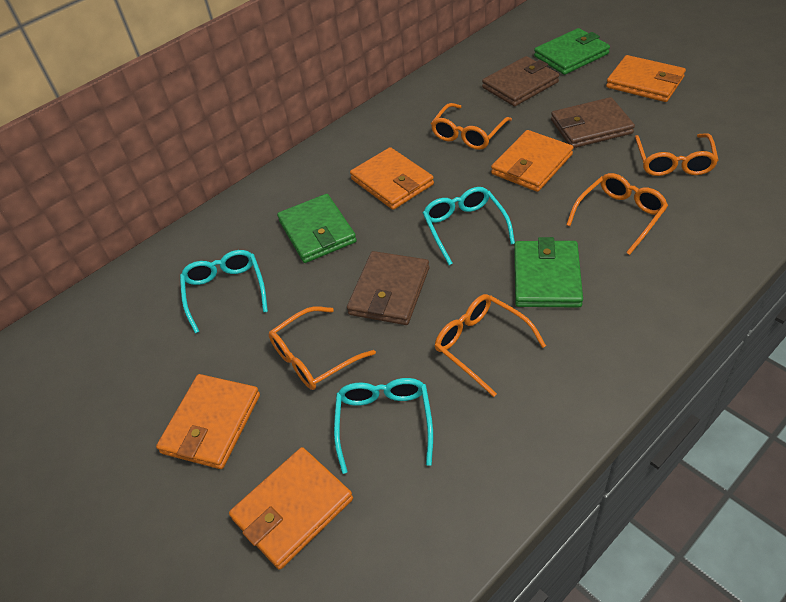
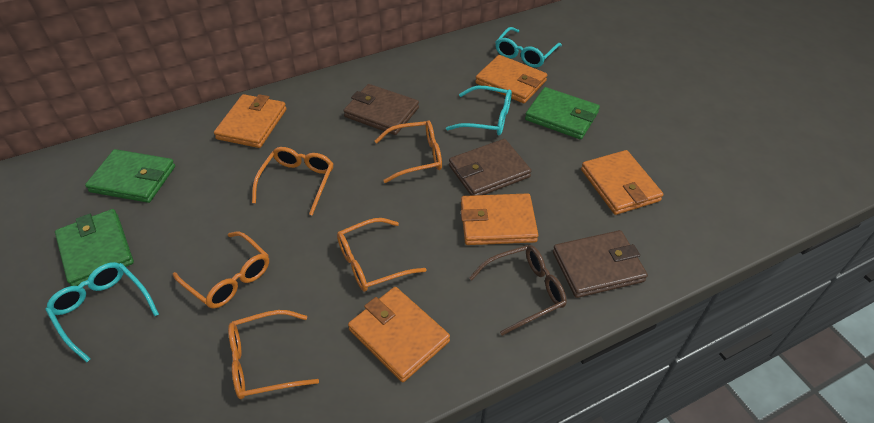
brown glasses: none = 0 -> [469,245,567,336] = 1

